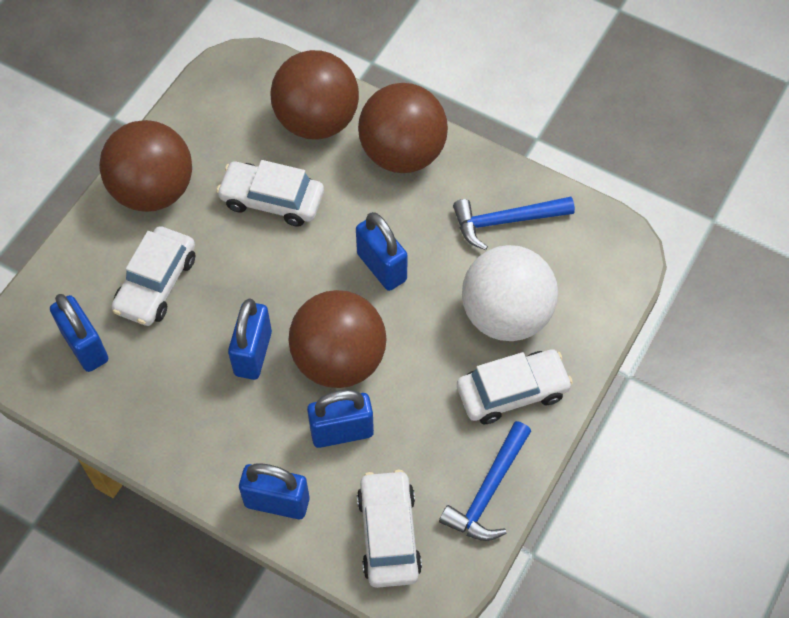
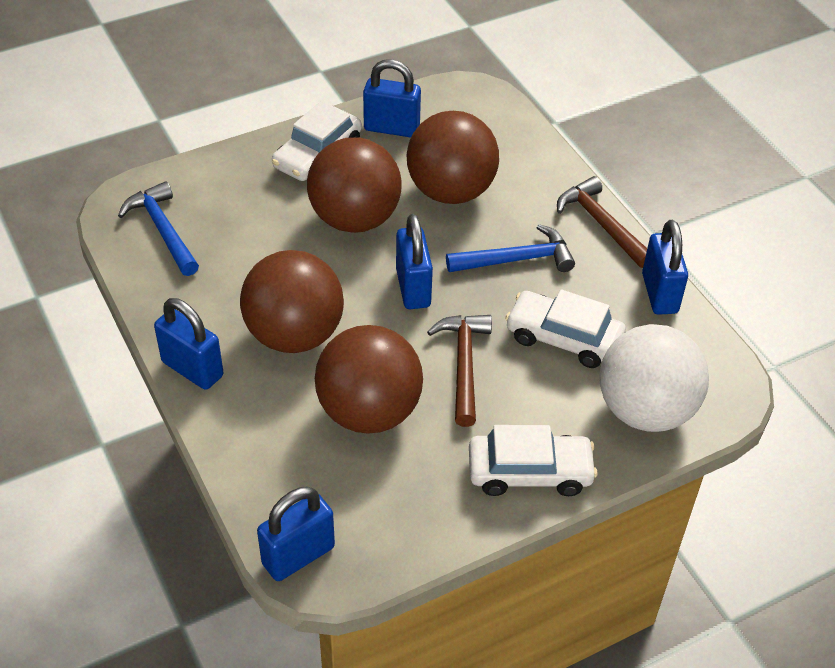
brown hammer: none = 0 -> [427,315,492,427] [557,176,647,268] = 2
white car: [112,226,195,326] [217,160,324,227] [357,470,422,588] [457,349,573,424] = 4 -> [272,101,362,181] [469,425,598,496] [505,289,626,368] = 3

